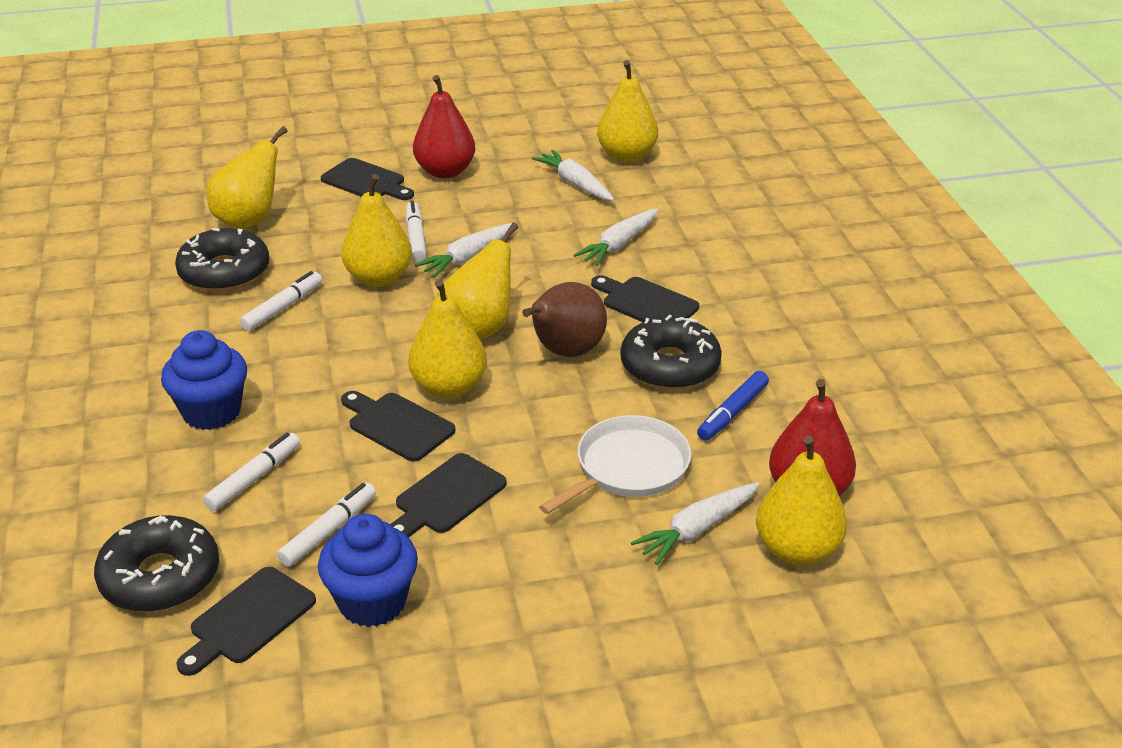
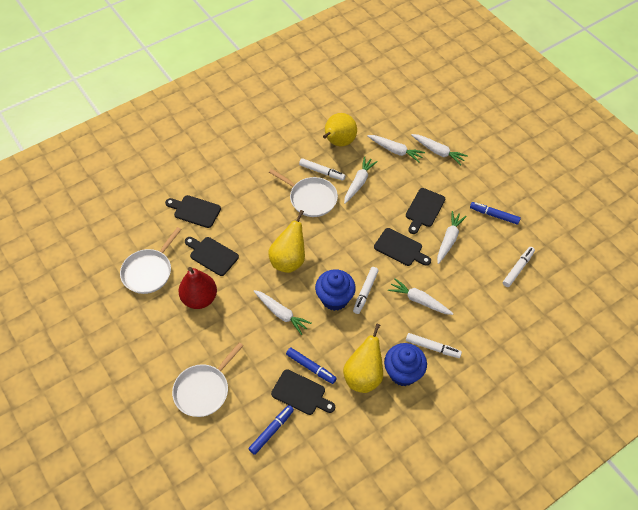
black donut: [94,515,219,612] [175,228,269,292] [621,314,722,390] = 3 -> none = 0
blue marker: [697,371,769,441] = 1 -> [249,405,294,455] [286,348,337,384] [470,202,521,225] = 3
brown pear: [522,282,607,357] = 1 -> none = 0
red pear: [413,75,475,178] [769,379,856,496] = 2 -> [178,267,217,309] = 1
white carrot: [415,223,517,278] [532,150,614,201] [574,208,658,266] [631,482,759,565] = 4 -> [254,290,312,335] [344,156,378,204] [367,135,425,162] [388,278,454,315] [411,134,468,165] [437,211,467,264] = 6
white pan: [539,415,691,514] = 1 -> [120,227,181,294] [172,342,243,417] [269,169,338,217] = 3
yellow pear: [207,126,288,229] [342,174,412,287] [409,279,487,398] [438,223,519,340] [597,60,658,162] [756,435,847,565] = 6 -> [269,210,305,273] [323,113,357,146] [343,323,383,393] = 3

